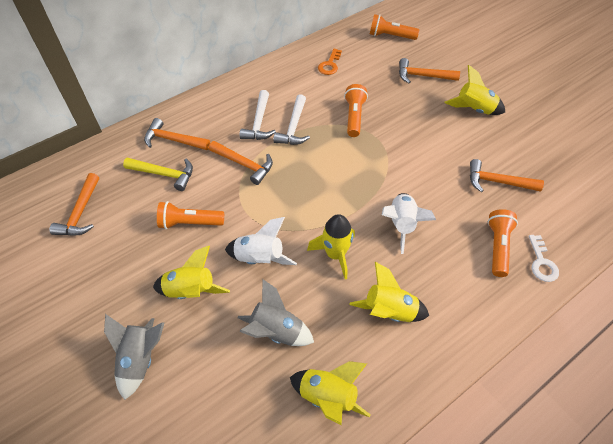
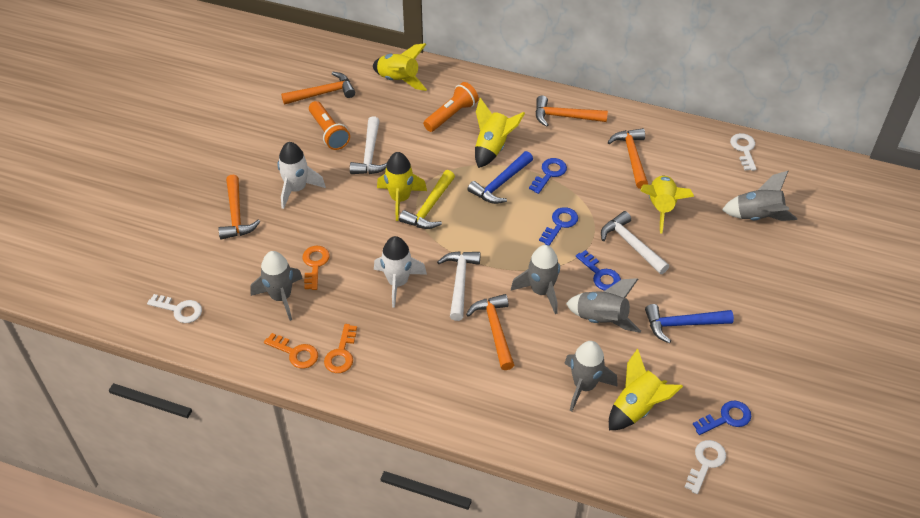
blue hammer: none = 0 -> [467,151,533,204] [645,304,734,343] = 2
blue key: none = 0 -> [529,158,567,194] [539,207,578,246] [576,250,621,290] [693,401,751,435] = 4
grey rocket: [104,314,164,400] [238,279,314,346] = 2 -> [250,251,303,321] [511,245,560,314] [564,341,618,412] [566,278,641,333] [722,171,797,221] = 5
orange flashlight: [157,201,224,229] [344,84,368,137] [370,14,419,40] [488,209,518,277] = 4 -> [309,101,350,150] [423,82,479,132] = 2
orange key: [318,49,342,75] = 1 -> [264,333,318,369] [302,246,330,290] [324,324,357,373] = 3
white hammer: [240,90,276,140] [273,94,310,145] = 2 -> [350,116,387,174] [437,251,481,321] [601,211,669,274] = 3
white key: [529,235,559,282] = 1 -> [147,294,202,323] [685,440,726,494] [730,133,756,171] = 3

